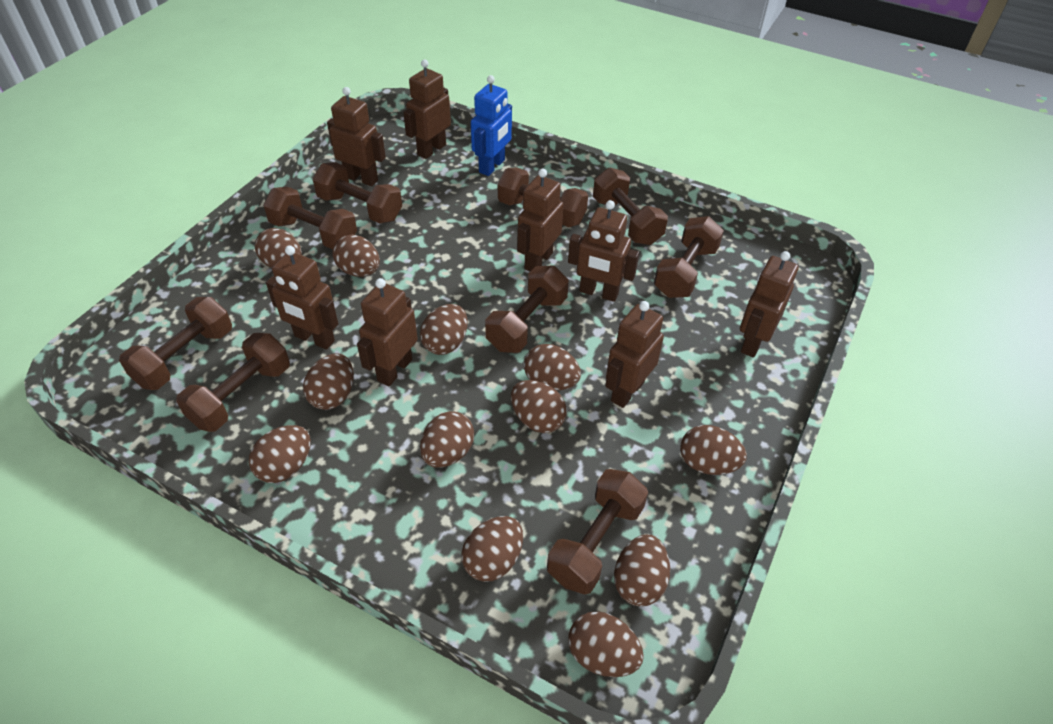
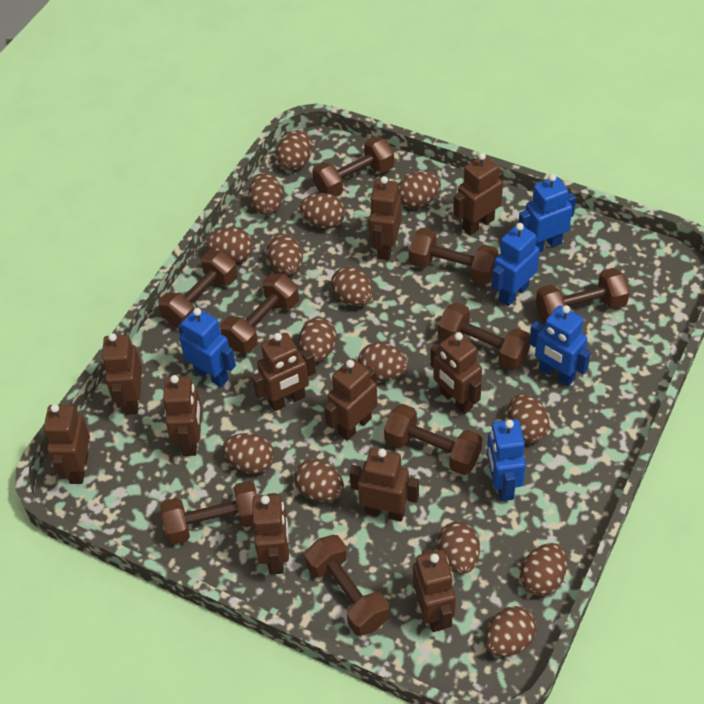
blue robot: [471,75,512,176] = 1 -> [178,308,236,387] [487,419,526,501] [491,223,540,306] [519,174,576,253] [529,305,591,386] = 5
brown egg: [249,425,311,483] [255,228,302,268] [303,353,354,410] [332,235,380,277] [420,304,468,355] [420,411,474,468] [461,516,523,582] [511,380,567,433] [524,344,581,390] [568,611,644,677] [614,534,670,606] [680,425,747,475] = 12 -> [206,228,253,263] [222,433,275,474] [249,173,283,215] [266,234,303,276] [276,130,312,170] [294,459,344,502] [299,193,346,229] [299,318,337,362] [331,267,373,306] [358,342,408,381] [398,172,441,208] [438,521,480,574] [485,606,537,657] [508,394,549,443] [520,543,567,596] = 15
brown robot: [266,246,338,350] [327,87,386,186] [357,278,418,386] [403,59,451,159] [517,168,564,272] [568,200,639,302] [605,301,664,408] [740,251,799,358] = 8 -> [43,404,90,484] [102,333,142,415] [163,375,202,456] [252,333,316,411] [252,493,289,574] [324,358,378,441] [349,448,419,522] [369,176,402,260] [413,549,456,632] [430,332,482,414] [453,153,504,235] = 11

